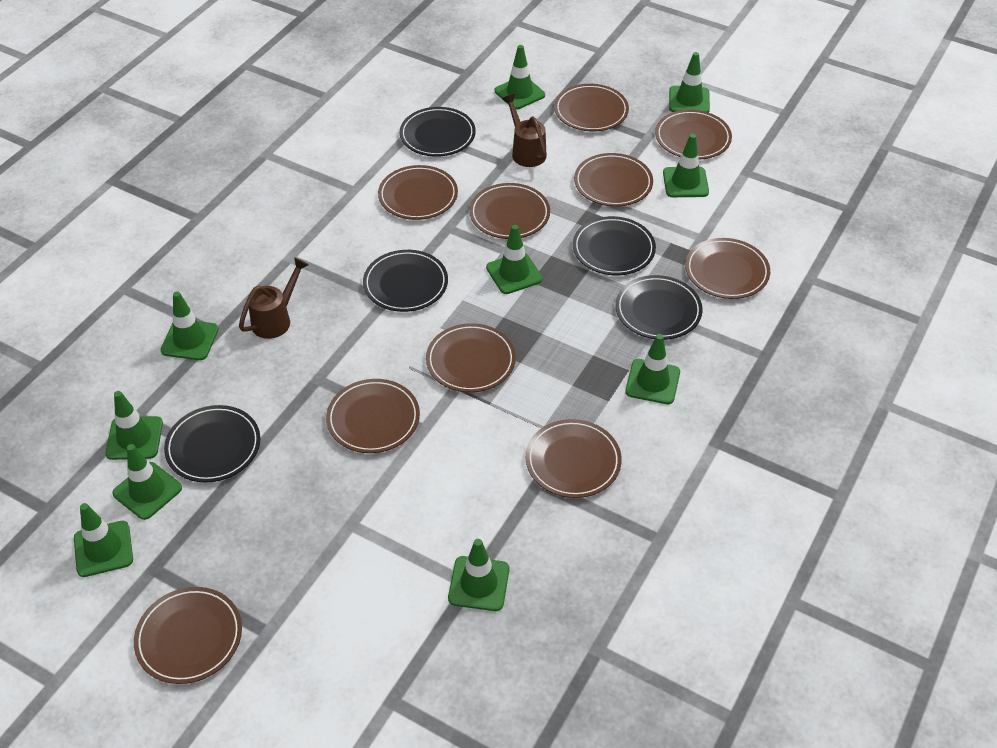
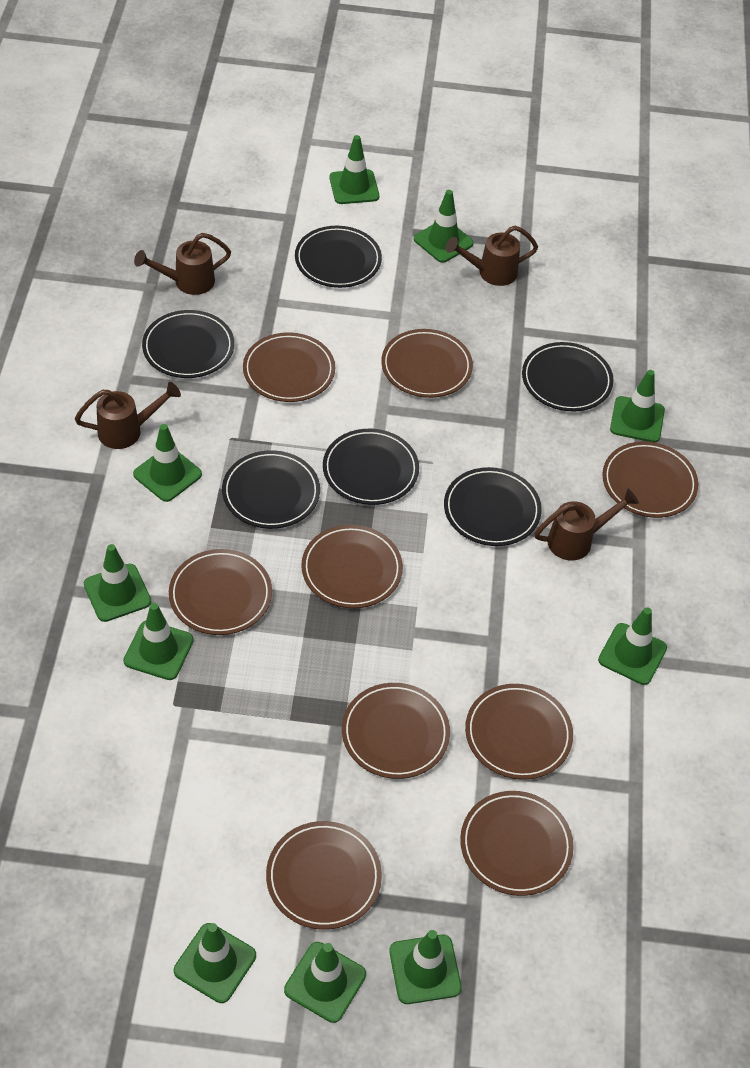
black plate: [164,405,260,483] [363,250,448,312] [400,107,476,157] [573,216,656,275] [615,275,703,340] = 5 -> [142,310,234,378] [222,450,320,529] [295,226,382,288] [323,429,419,505] [444,467,542,546] [522,342,613,411] = 6
brown plate: [134,587,242,684] [326,379,420,453] [378,165,458,220] [426,323,516,393] [469,183,550,239] [526,419,622,498] [554,84,629,131] [574,153,653,207] [655,110,732,160] [685,238,770,299] = 10 -> [169,549,272,635] [243,332,335,402] [266,821,382,930] [301,525,403,608] [342,683,450,779] [381,329,473,398] [460,791,574,896] [465,684,573,780] [602,441,698,518] = 9
brown watering can: [239,257,309,339] [502,94,547,167] = 2 -> [75,382,181,449] [134,233,231,295] [446,226,538,286] [534,488,639,561] = 4

